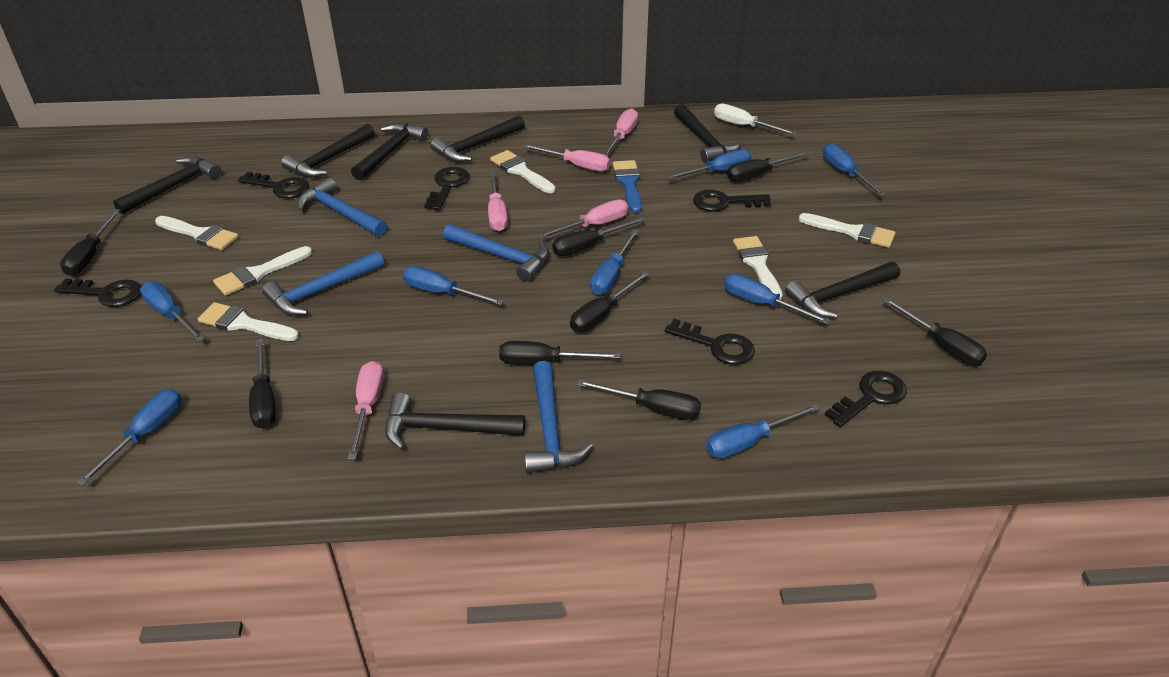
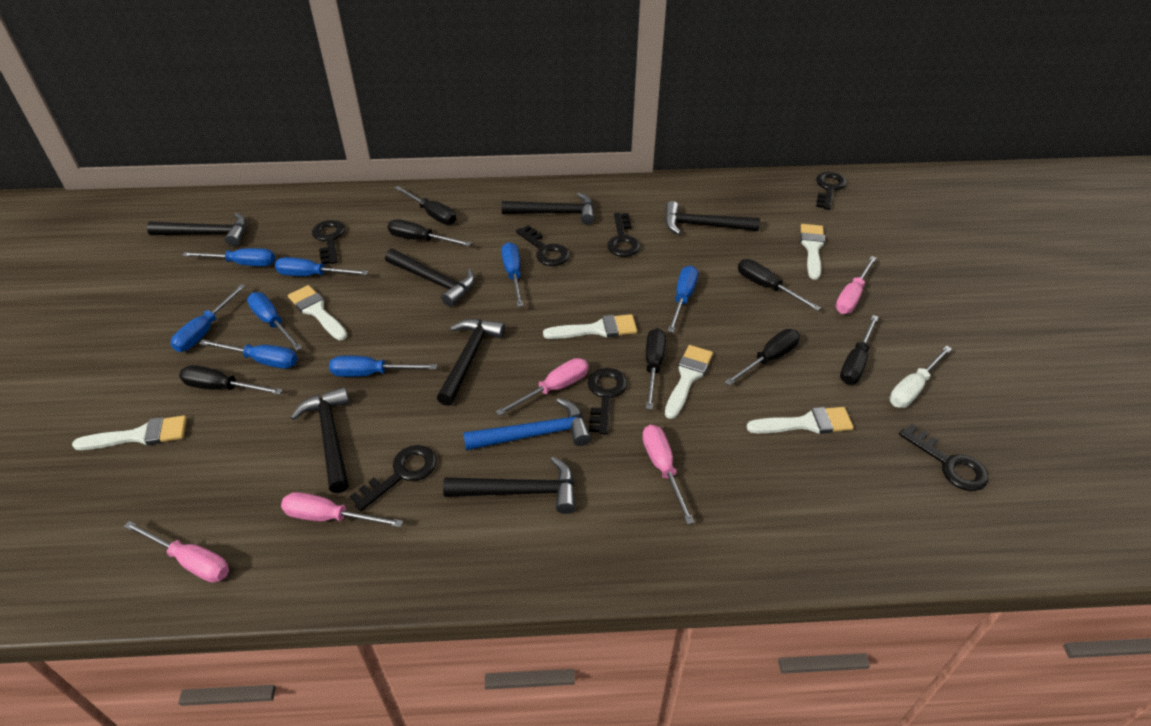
black key: [54,278,141,307] [238,172,309,199] [424,167,470,210] [665,319,755,365] [693,189,771,211] [825,371,907,427] = 6 -> [312,220,345,264] [350,445,437,511] [516,225,570,266] [588,368,627,435] [607,213,641,257] [816,172,847,210] [899,424,989,491] = 7
black screwdriver: [60,209,120,276] [249,339,276,429] [499,341,620,365] [552,217,645,256] [570,271,649,332] [577,380,701,420] [727,151,810,181] [883,298,987,365] = 8 -> [179,365,282,395] [388,219,471,246] [395,186,456,225] [646,328,666,410] [725,329,800,386] [738,259,821,311] [840,315,879,385] = 7
blue brush: [613,160,642,213] = 1 -> none = 0
blue hammer: [262,251,384,316] [297,178,387,236] [443,224,549,282] [524,361,593,473] = 4 -> [463,398,591,451] = 1

